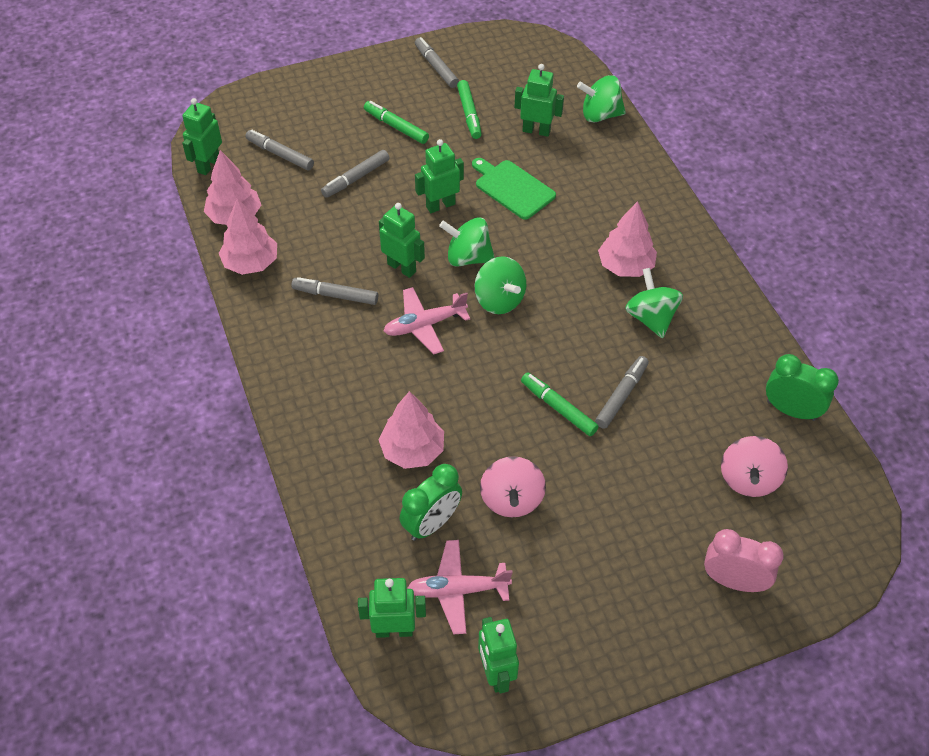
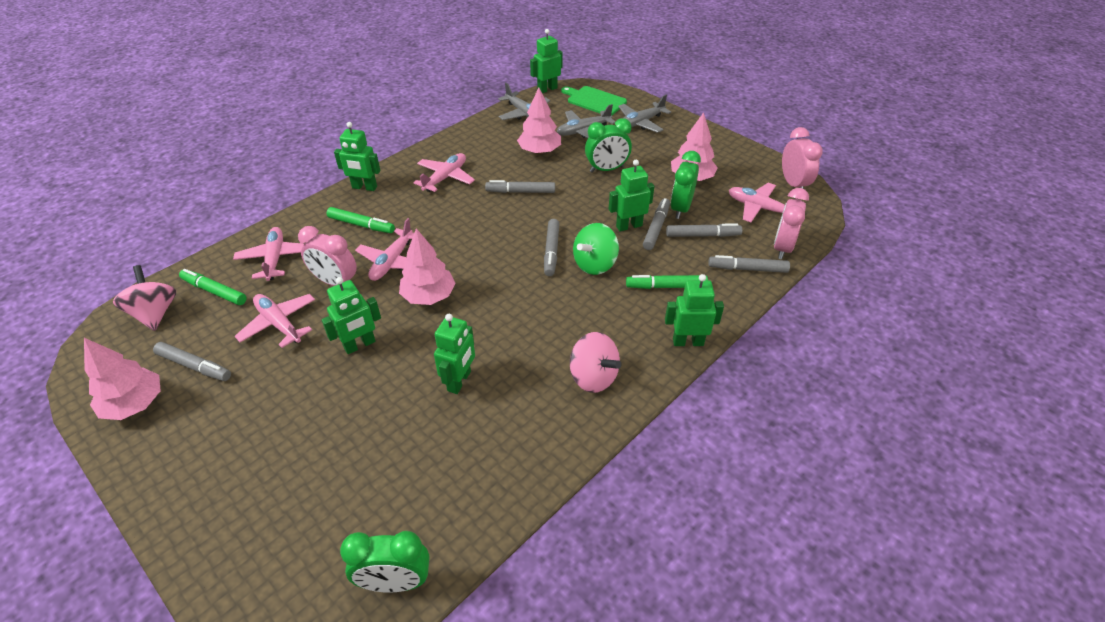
green clock: [400,464,462,541] [766,354,839,421] = 2 -> [340,531,430,593] [585,118,632,172] [671,151,701,219] = 3
green spinning top: [439,218,495,267] [475,256,526,314] [577,75,626,123] [625,268,683,338] = 4 -> [573,223,619,275] = 1
grey marker: [245,130,314,170] [291,277,378,305] [321,150,389,198] [415,37,459,88] [595,356,649,429] = 5 -> [153,342,231,381] [485,180,555,193] [544,219,559,276] [643,198,670,250] [666,224,742,237] [708,255,790,273] = 6
grey plane: none = 0 -> [498,83,550,120] [557,104,615,138] [618,95,671,133] = 3
pink clock: [704,529,784,592] = 1 -> [298,226,357,286] [774,188,809,259] [782,127,823,189] = 3
pink plane: [384,287,471,354] [407,540,513,635] = 2 -> [233,227,304,281] [235,294,315,348] [355,218,414,281] [413,153,475,192] [729,183,802,222] = 5

